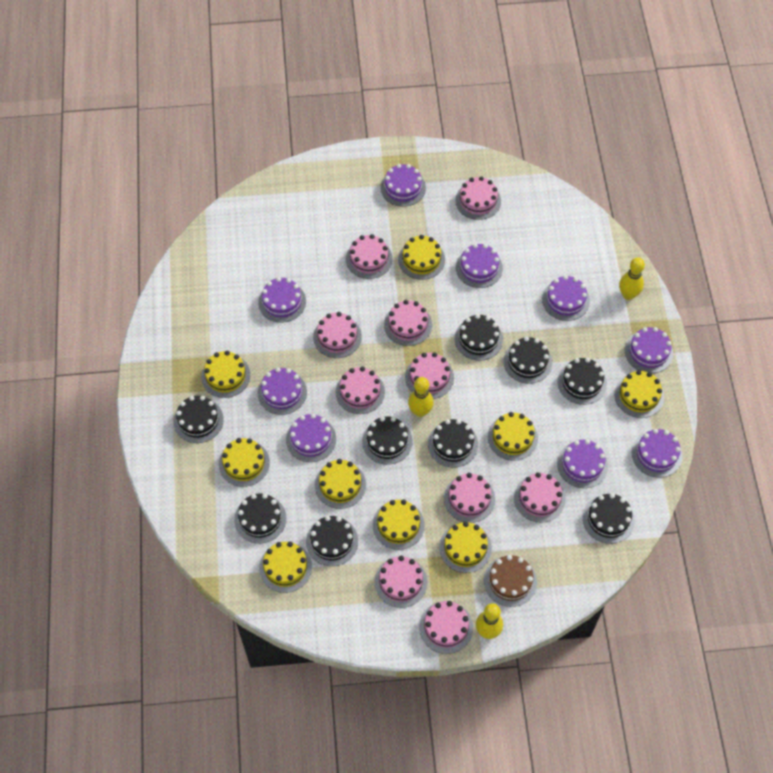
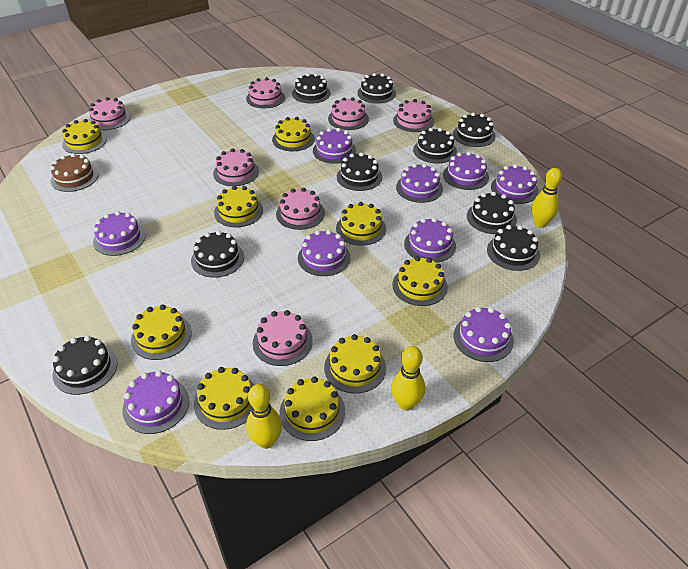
pink cake: [313,312,362,358] [336,367,385,414] [346,234,393,279] [374,556,428,608] [384,300,432,346] [405,352,454,399] [419,601,473,654] [444,473,495,523] [455,176,501,220] [514,472,566,523] = 10 -> [88,97,131,130] [213,148,259,186] [246,77,285,108] [253,310,313,366] [276,188,325,230] [328,97,369,130] [393,99,434,132] = 7

